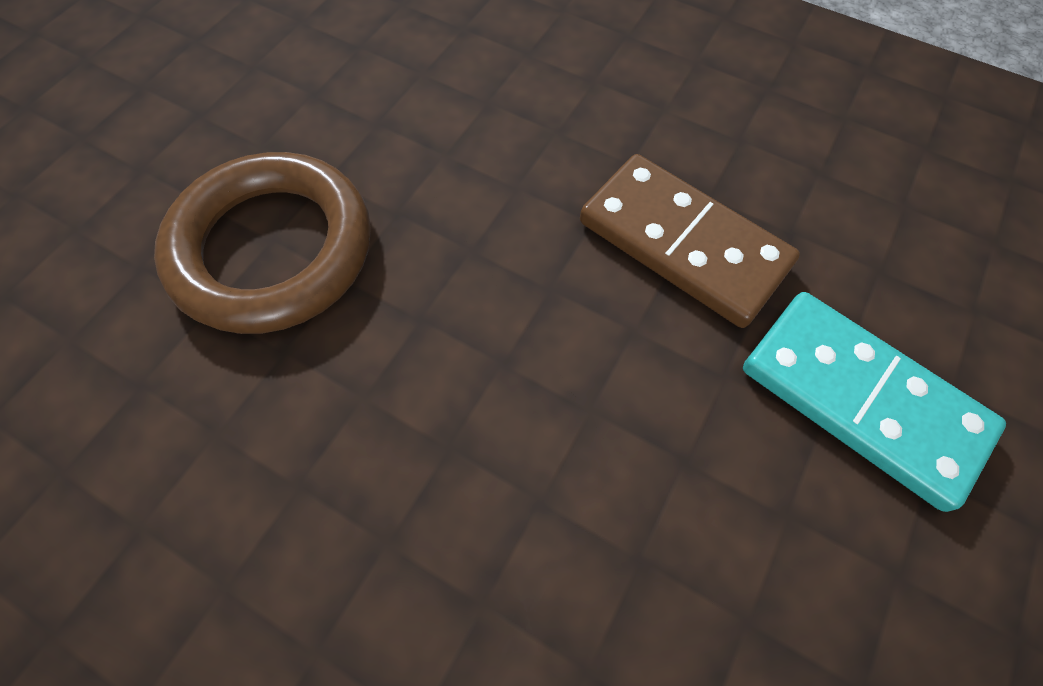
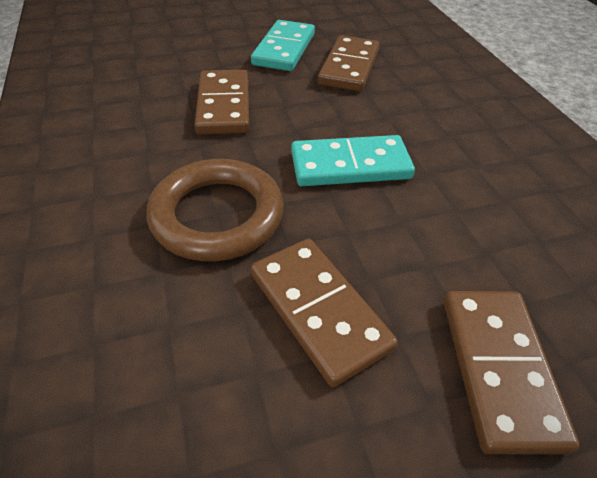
brown domino: [580,154,800,328] = 1 -> [195,70,249,134] [251,239,398,387] [318,35,379,92] [444,291,580,455] = 4
turquoise domino: [743,292,1006,512] = 1 -> [251,20,315,71] [291,135,415,186] = 2

